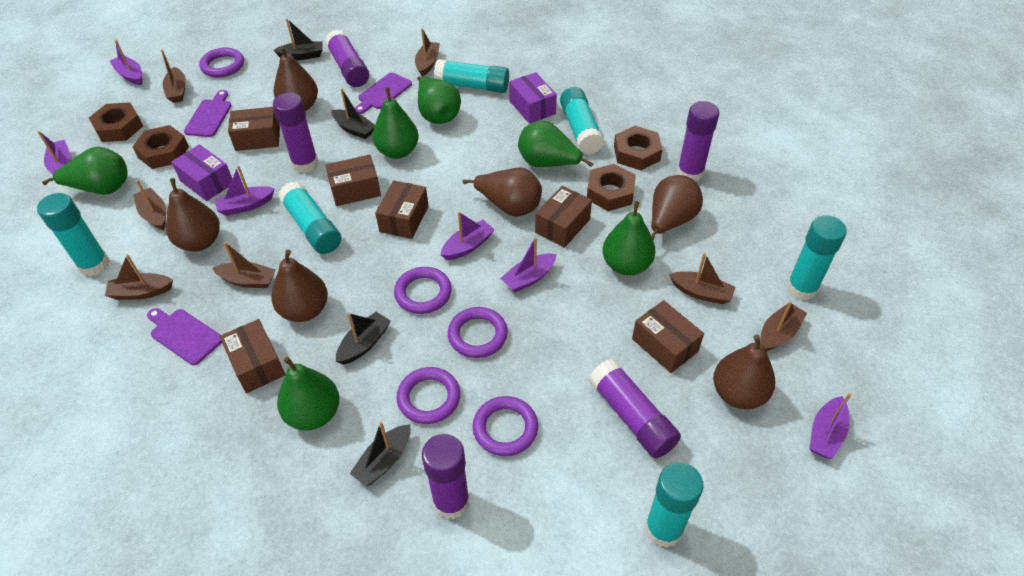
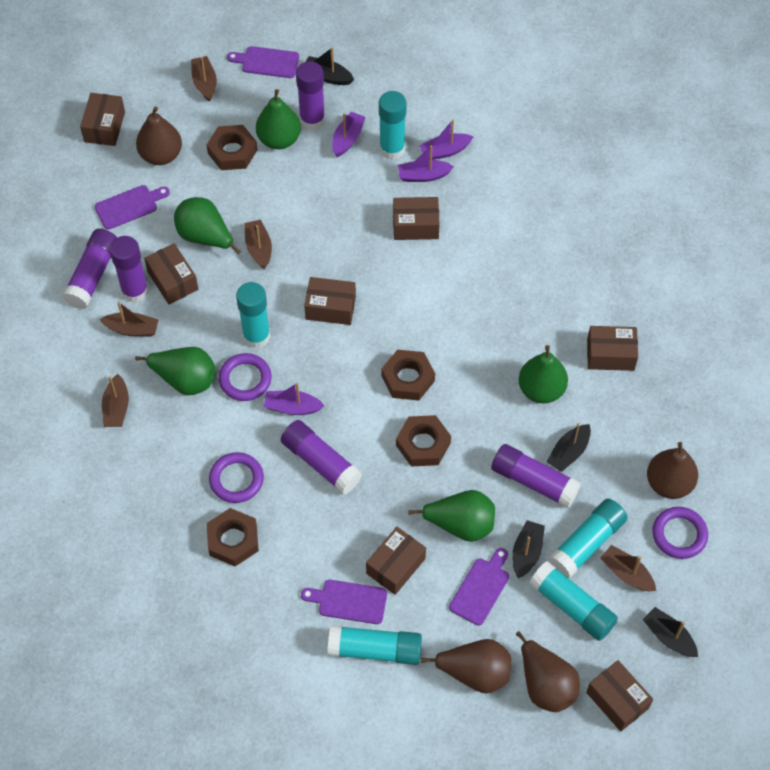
brown boat: [105,254,173,300] [133,180,166,230] [161,49,186,103] [212,242,276,288] [415,28,440,76] [669,253,736,304] [760,301,807,351] = 7 -> [99,301,159,337] [102,374,129,427] [191,56,217,101] [244,220,272,269] [600,545,656,591] = 5
brown box: [220,319,285,393] [228,107,280,151] [325,155,381,206] [375,181,429,239] [535,186,592,248] [632,300,704,373] = 6 -> [80,93,125,146] [144,243,198,305] [304,277,356,325] [366,527,426,595] [393,197,440,240] [586,660,653,731] [587,326,638,371] = 7
brown pear: [166,178,220,251] [271,250,328,322] [274,46,318,111] [463,167,542,217] [651,175,703,240] [713,335,775,409] = 6 -> [136,107,182,165] [420,639,512,694] [516,631,580,712] [647,442,698,499] = 4
green pear: [42,147,128,195] [277,357,339,431] [372,87,419,159] [417,76,461,124] [518,121,593,167] [603,201,655,275] = 6 -> [135,347,215,395] [174,197,241,255] [256,89,301,149] [408,490,495,542] [519,345,568,403] = 5
purple boat: [38,131,70,175] [110,40,142,85] [214,165,275,216] [441,211,495,260] [500,237,556,293] [809,393,851,459] = 6 -> [264,383,325,415] [332,112,366,157] [398,146,454,182] [419,119,474,160] = 4
purple box: [171,145,232,201] [509,72,557,124] = 2 -> none = 0
purple cutting board: [147,308,222,365] [184,90,232,137] [355,72,412,114] = 3 -> [95,185,170,230] [227,46,299,78] [301,580,387,624] [449,548,509,626] = 4
purple ring: [199,48,244,77] [394,267,452,314] [397,367,460,424] [448,307,508,358] [473,396,538,456] = 5 -> [209,452,264,503] [219,353,272,401] [652,507,708,559] = 3
turquoise glue stick: [37,193,110,277] [278,181,341,254] [434,59,509,93] [560,87,604,155] [645,462,704,548] [786,215,847,301] = 6 -> [236,282,270,348] [328,625,422,665] [379,91,407,160] [529,561,618,641] [548,499,627,578] = 5

